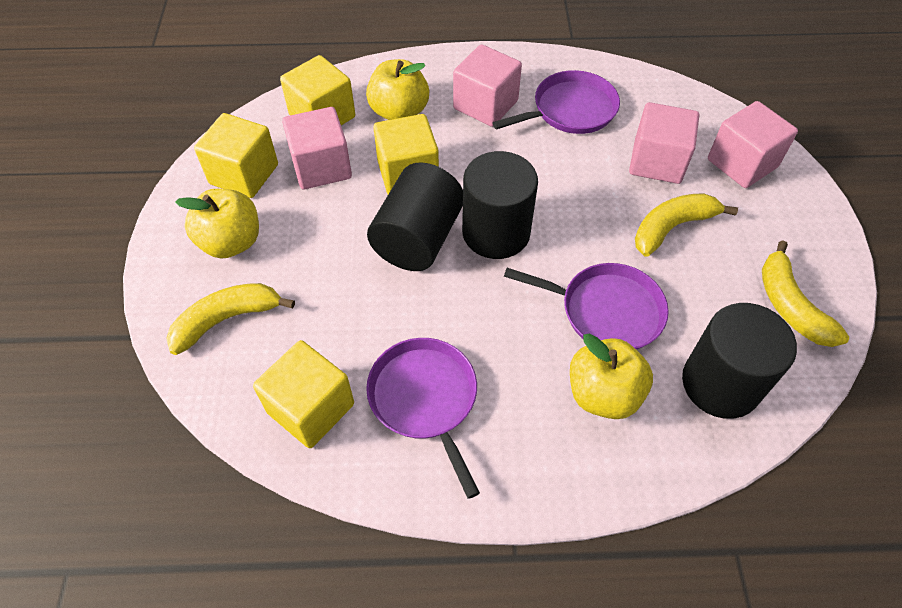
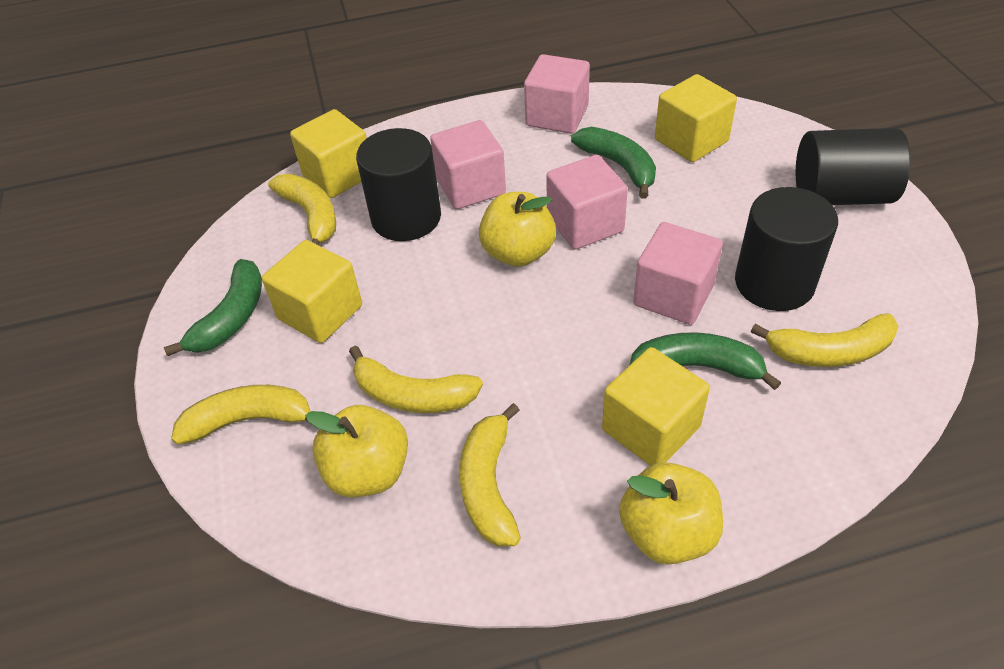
green banana: none = 0 -> [164,259,262,356] [571,127,656,199] [630,332,781,390] = 3
purple pan: [366,338,480,499] [492,70,620,134] [504,263,669,350] = 3 -> none = 0
yellow banana: [166,283,295,355] [635,193,738,256] [762,240,849,347] = 3 -> [171,385,311,445] [268,174,336,245] [349,346,483,413] [459,403,521,547] [751,313,898,367] = 5

